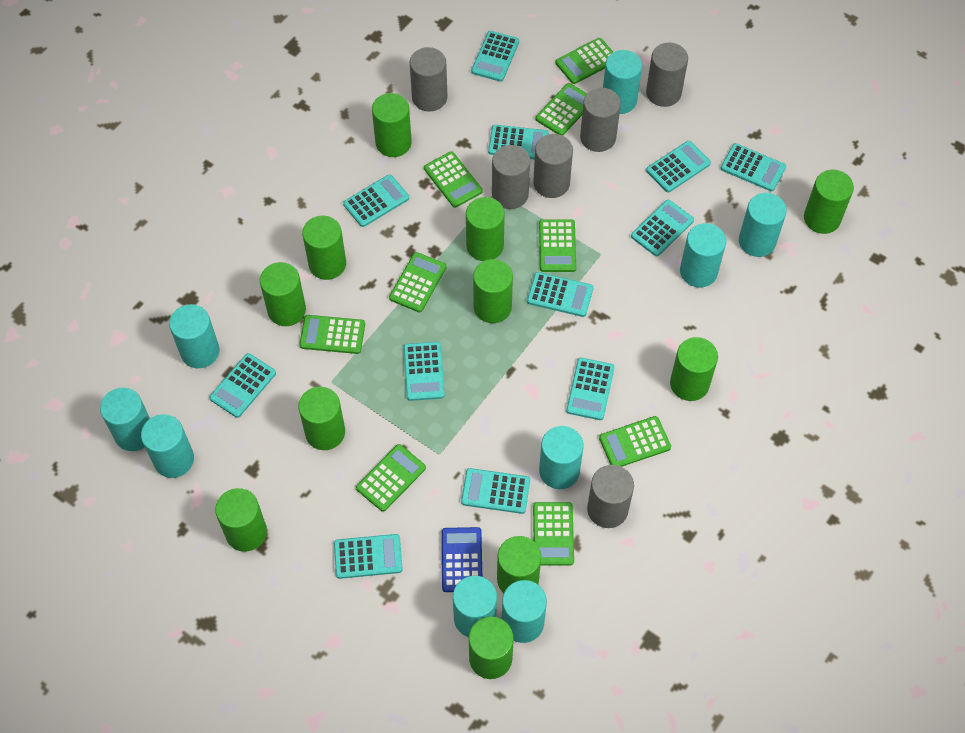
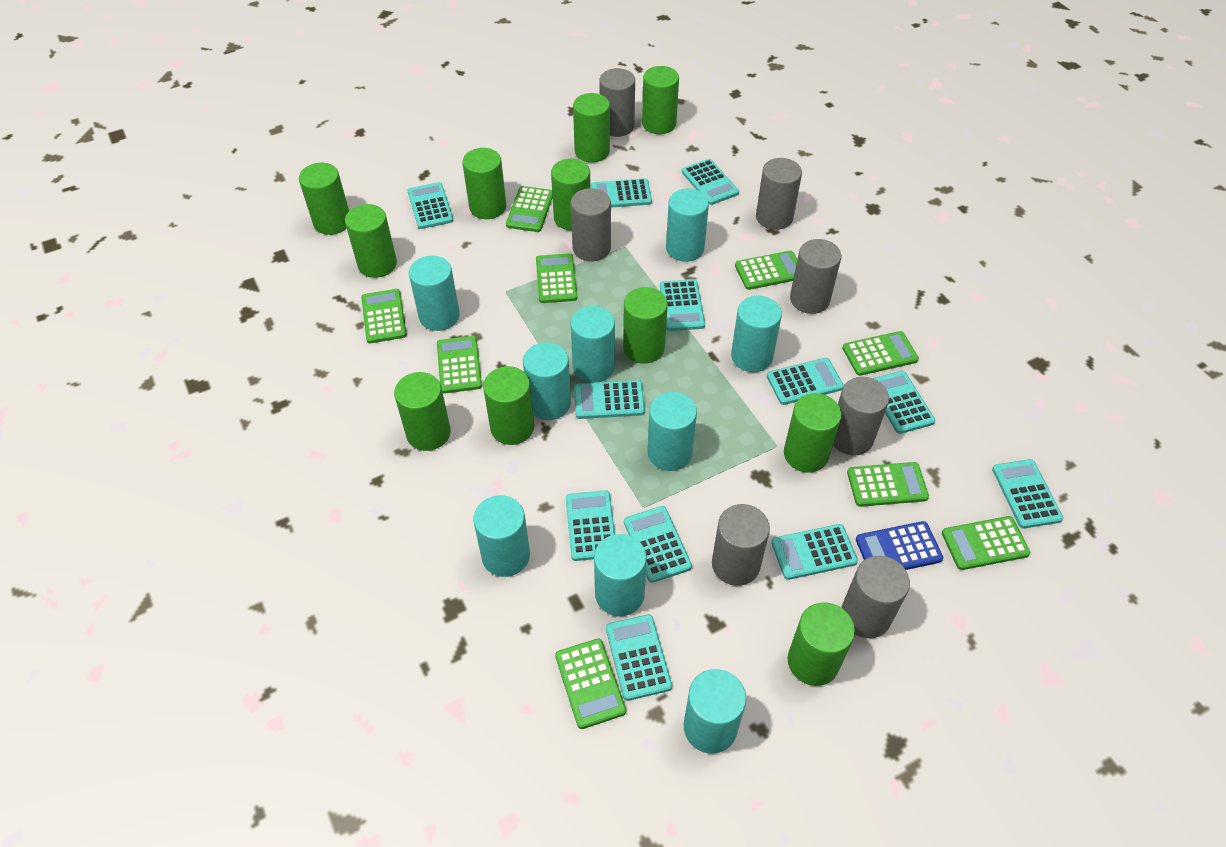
grey cylinder: [410,47,447,112] [492,145,530,209] [533,134,573,198] [580,88,621,152] [587,465,634,528] [646,43,688,107] = 6 -> [571,188,611,261] [599,68,635,137] [712,504,770,586] [756,158,802,230] [790,239,841,314] [833,377,889,456] [841,556,910,638] = 7

